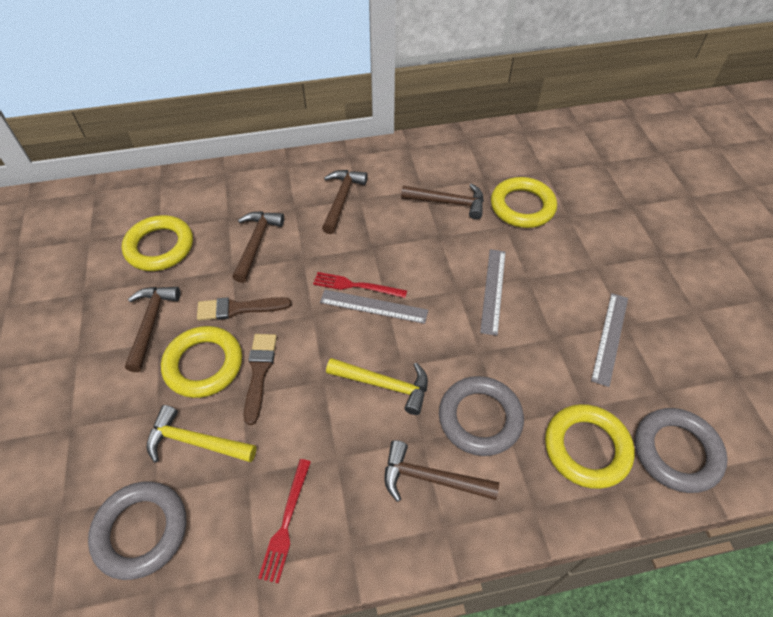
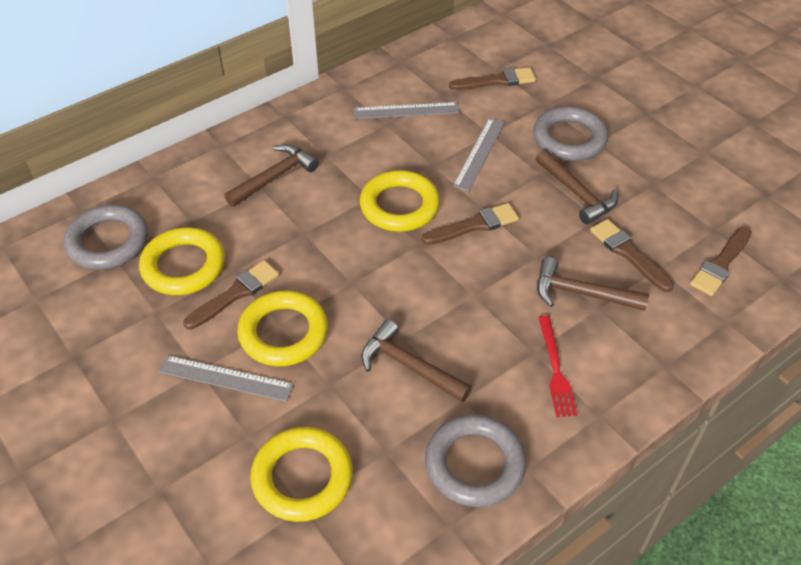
brown brush: [197,297,291,321] [244,334,277,425] = 2 -> [183,260,279,330] [422,203,519,245] [449,67,536,90] [590,219,674,292] [690,227,752,296] = 5
brown hammer: [125,287,180,372] [233,211,284,283] [322,170,368,234] [384,440,499,502] [401,183,484,219] = 5 -> [224,144,319,207] [361,319,472,402] [536,150,618,224] [537,257,649,311] = 4
red fork: [258,459,311,584] [313,272,407,298] = 2 -> [538,315,577,417] = 1
yellow hammer: [147,405,257,463] [326,358,428,415] = 2 -> none = 0

